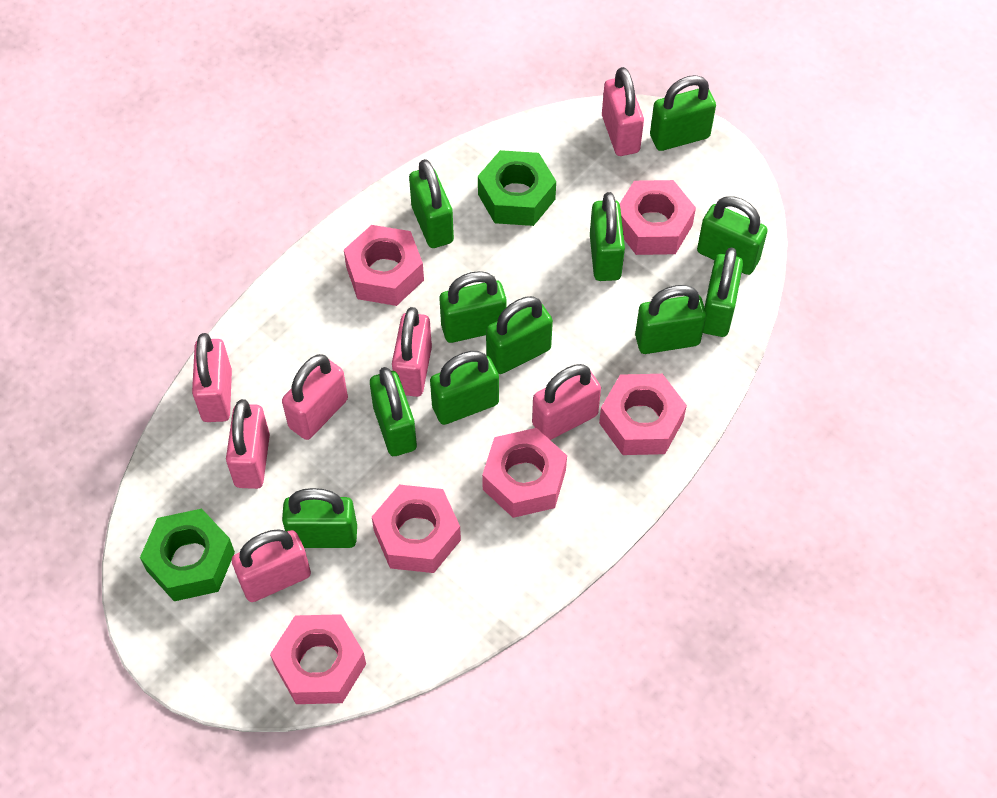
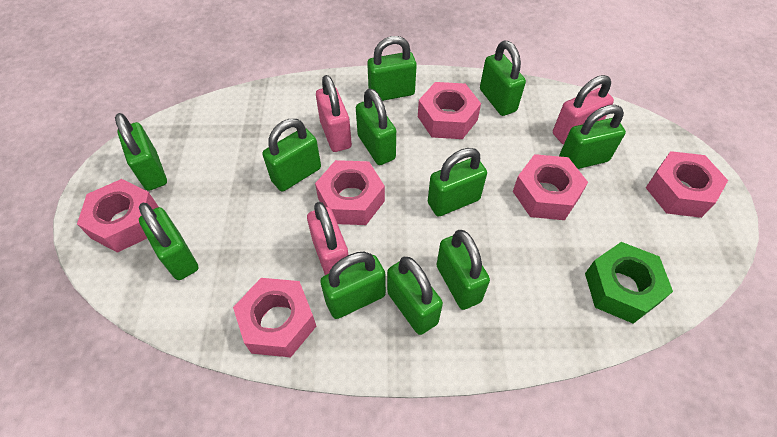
green nut: [140,509,235,601] [478,150,556,226] = 2 -> [585,242,673,324] = 1
pink padlock: [192,333,232,422] [226,399,270,489] [232,529,311,602] [282,354,348,440] [392,307,432,397] [532,364,601,440] [602,67,644,156] = 7 -> [307,202,348,275] [316,75,352,152] [553,75,614,145] = 3

